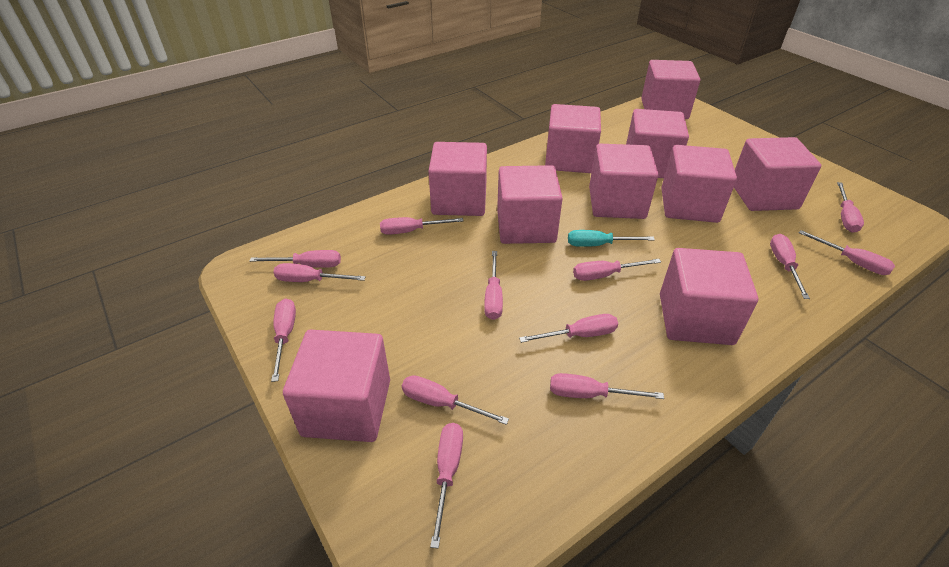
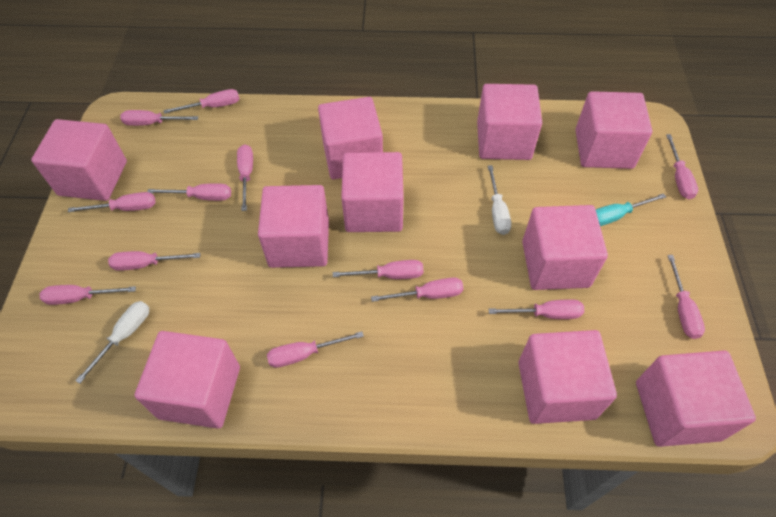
white screwdriver: none = 0 -> [75,301,149,384] [488,165,511,235] = 2

